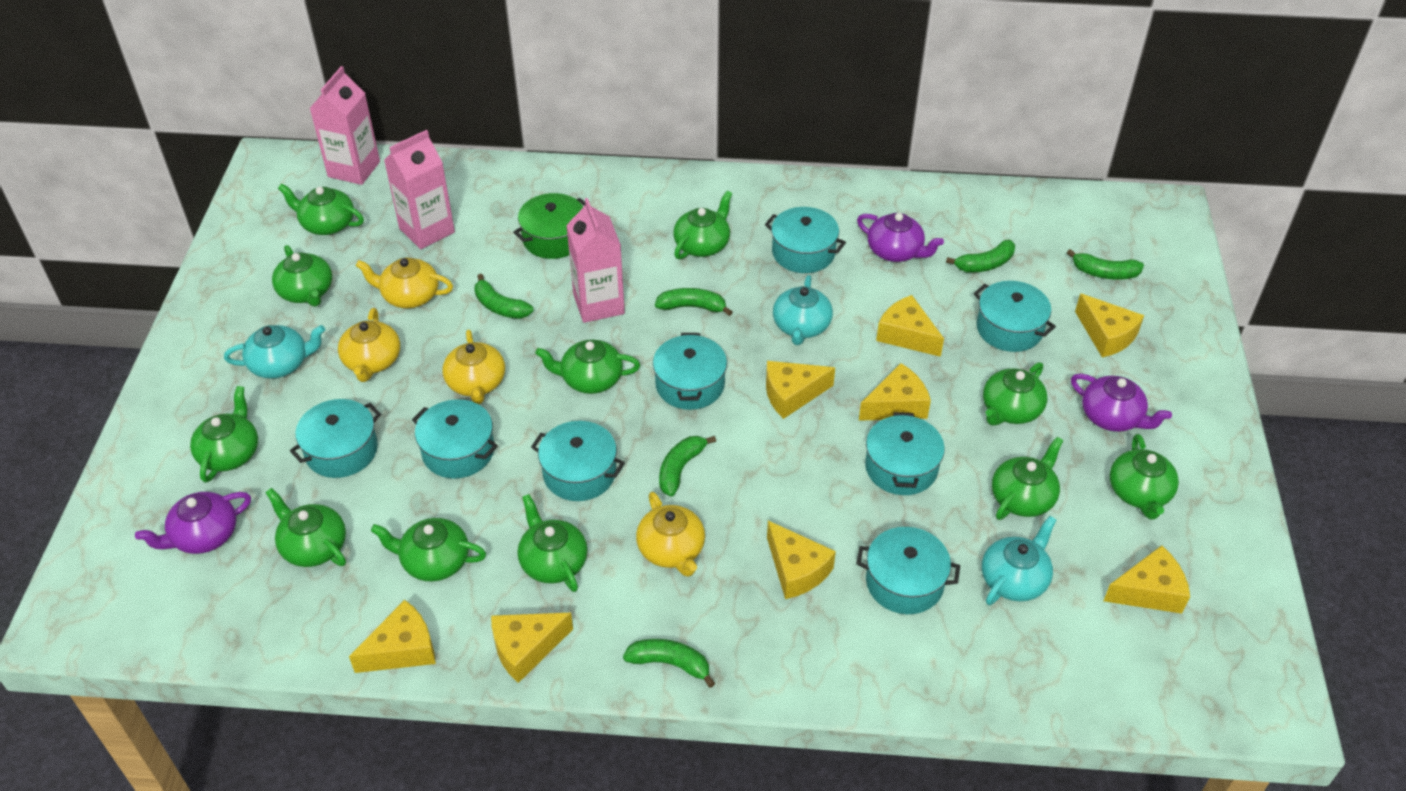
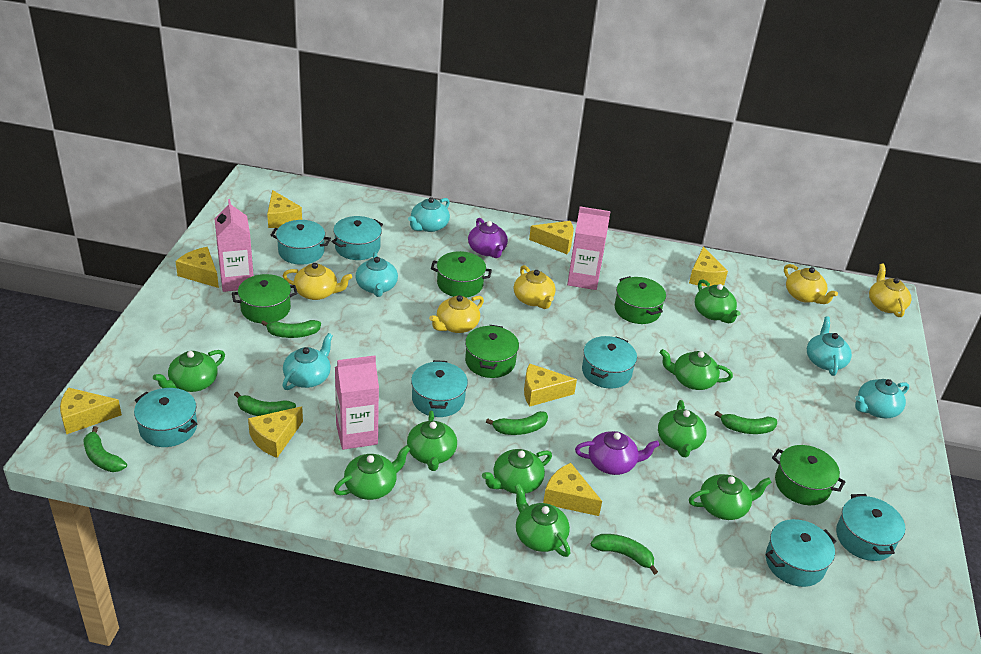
green pot: [513,193,585,259] = 1 -> [232,274,298,323] [431,251,492,297] [465,325,519,378] [615,276,666,324] [772,445,845,505] = 5
green teapot: [190,386,258,483] [266,488,346,567] [272,245,332,306] [278,183,364,235] [371,518,486,581] [518,494,588,592] [535,340,640,394] [673,191,732,259] [983,362,1047,425] [992,437,1063,520] [1110,434,1179,520] = 11 -> [153,350,225,392] [334,445,411,500] [407,411,457,471] [482,449,552,494] [514,484,570,557] [658,400,707,457] [660,349,733,390] [689,474,772,520] [695,279,741,323] = 9
purple teapot: [135,492,251,554] [857,213,944,262] [1071,374,1172,432] = 3 -> [468,218,508,258] [575,431,660,475] = 2
turquoise pot: [290,399,381,478] [412,399,498,479] [531,421,625,501] [653,333,727,410] [765,207,846,273] [856,527,960,614] [865,412,945,495] [974,281,1056,352] = 8 -> [134,388,198,447] [271,220,331,265] [331,216,383,260] [411,360,468,417] [582,336,637,389] [766,519,836,587] [836,494,905,561] = 7
turquoise teapot: [224,325,325,379] [773,275,833,345] [982,516,1056,605] = 3 -> [282,333,333,390] [355,252,398,297] [408,197,450,232] [807,316,852,376] [855,379,909,418] = 5
yellow teapot: [338,308,400,382] [355,258,453,308] [442,330,505,404] [636,492,705,577] = 4 -> [283,263,352,300] [429,295,484,333] [514,265,556,309] [784,264,838,304] [869,264,911,317] = 5

